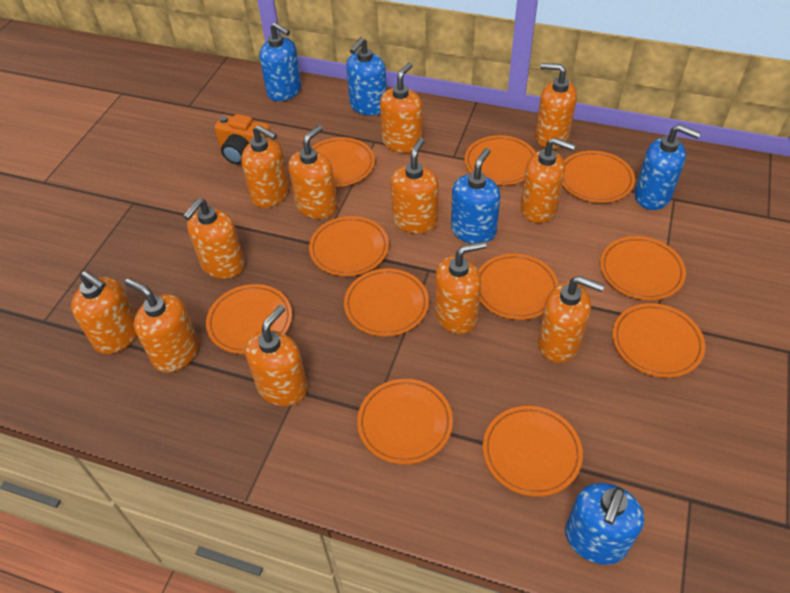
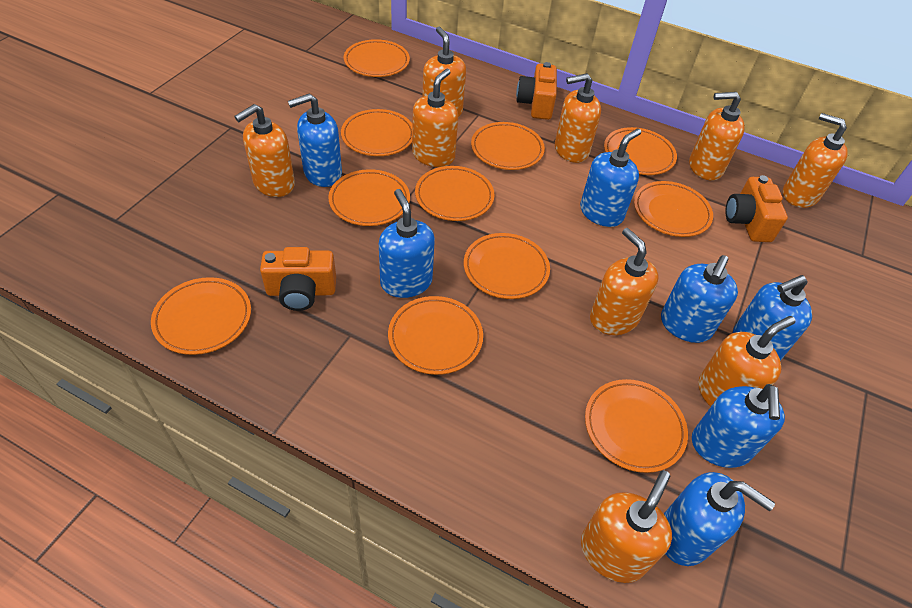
blue soap dispenser: [259,22,302,101] [346,37,387,116] [451,148,500,244] [565,483,644,565] [635,124,701,210] = 5 -> [288,93,342,187] [379,189,435,298] [580,128,641,227] [661,255,738,343] [664,472,775,566] [692,384,785,468] [733,275,812,361] = 7
orange camera: [214,114,271,165] = 1 -> [260,247,336,311] [516,62,557,120] [725,175,788,242] = 3
orange soap dispenser: [71,271,137,354] [125,278,199,372] [183,198,245,279] [241,125,289,208] [245,305,308,406] [288,125,337,219] [380,62,422,153] [391,138,439,234] [435,241,486,334] [521,137,575,223] [535,63,577,149] [538,276,604,363] = 12 -> [234,104,295,197] [412,69,458,167] [422,26,466,117] [555,73,601,163] [581,470,672,583] [590,228,658,335] [689,92,745,181] [698,316,796,407] [783,113,848,208] = 9

